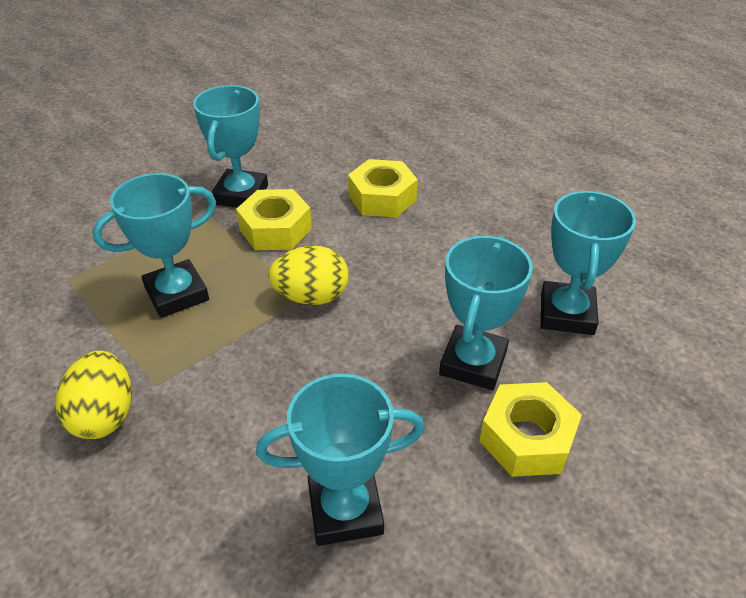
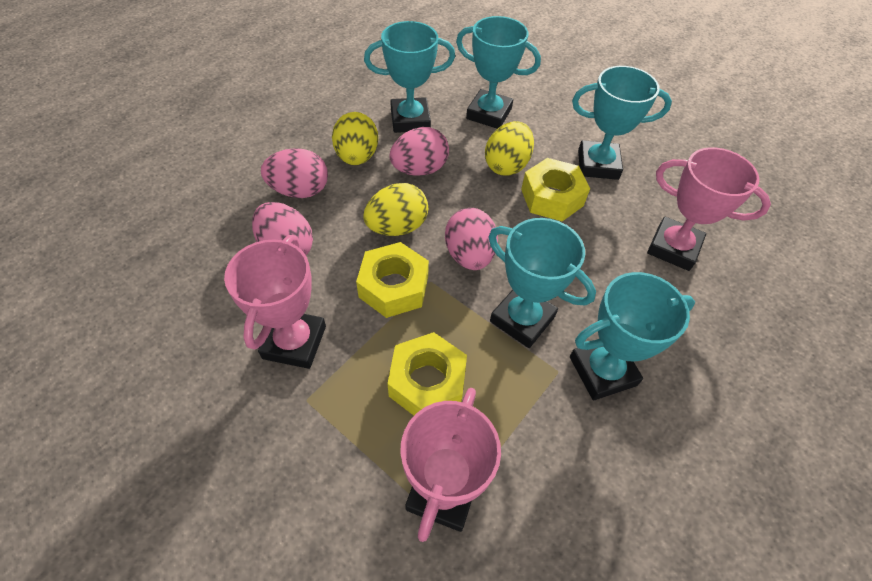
pink egg: none = 0 -> [252,202,313,255] [261,148,328,198] [389,127,449,176] [445,208,498,270] = 4
pink trophy: none = 0 -> [224,235,326,369] [400,388,501,542] [647,147,771,271] = 3
yellow egg: [55,351,132,439] [268,246,349,305] = 2 -> [332,112,378,165] [363,183,428,236] [485,121,534,176] = 3

